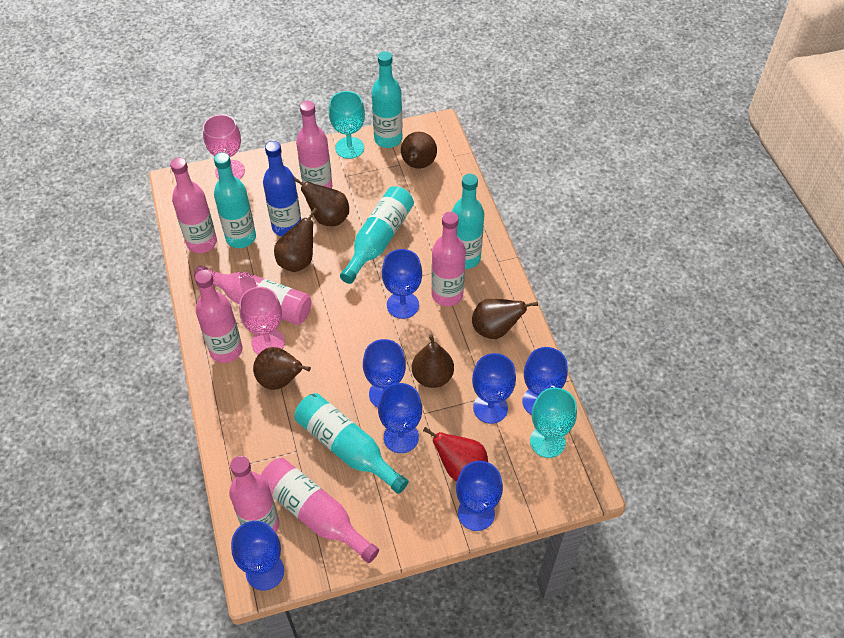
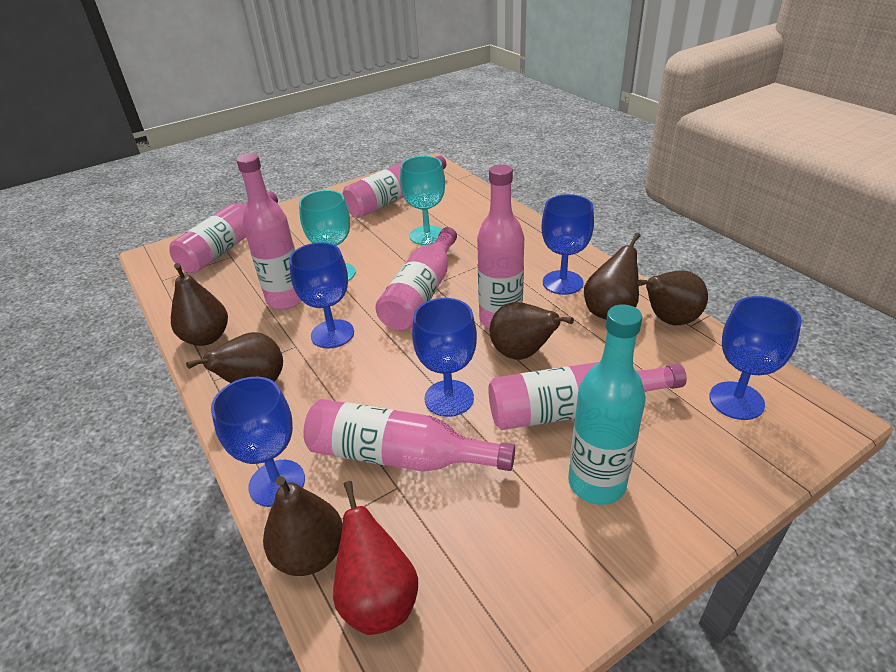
blue bottle: [263,141,301,236] = 1 -> none = 0
blue goblet: [231,521,284,591] [363,339,406,408] [378,383,422,453] [382,249,422,319] [456,461,503,531] [472,353,516,424] [522,347,568,415] = 7 -> [211,377,305,507] [289,242,354,349] [412,298,477,417] [541,194,594,295] [709,296,802,420] = 5
pink goblet: [203,114,245,179] [239,287,285,354] = 2 -> none = 0
turquoise bottle: [214,152,256,248] [295,393,408,494] [340,186,414,284] [371,51,402,148] [452,174,484,269] = 5 -> [568,304,646,505] = 1

